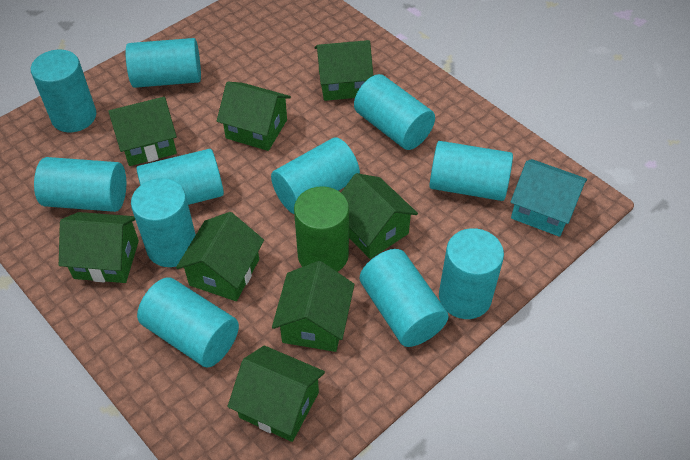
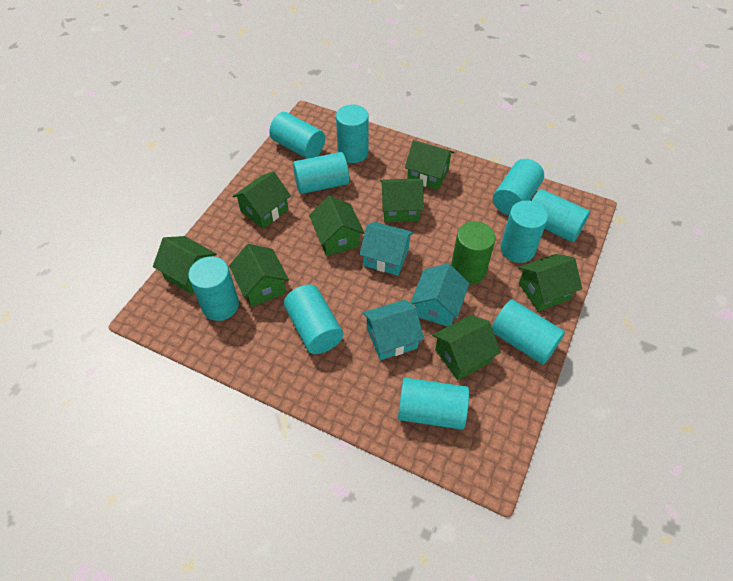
turquoise cylinder: [31,50,96,132] [34,157,126,212] [125,38,201,88] [131,178,196,267] [136,149,224,205] [137,277,239,368] [271,137,360,214] [354,74,435,150] [360,249,449,347] [429,141,513,201] [439,228,504,319] = 11 -> [188,257,239,321] [269,112,325,159] [284,284,343,354] [293,152,349,194] [336,105,369,163] [398,378,469,430] [492,299,565,365] [493,159,544,215] [500,200,548,263] [532,189,590,242] = 10
turquoise house: [510,159,587,237] = 1 -> [359,222,414,275] [363,299,424,360] [410,263,469,327] = 3

